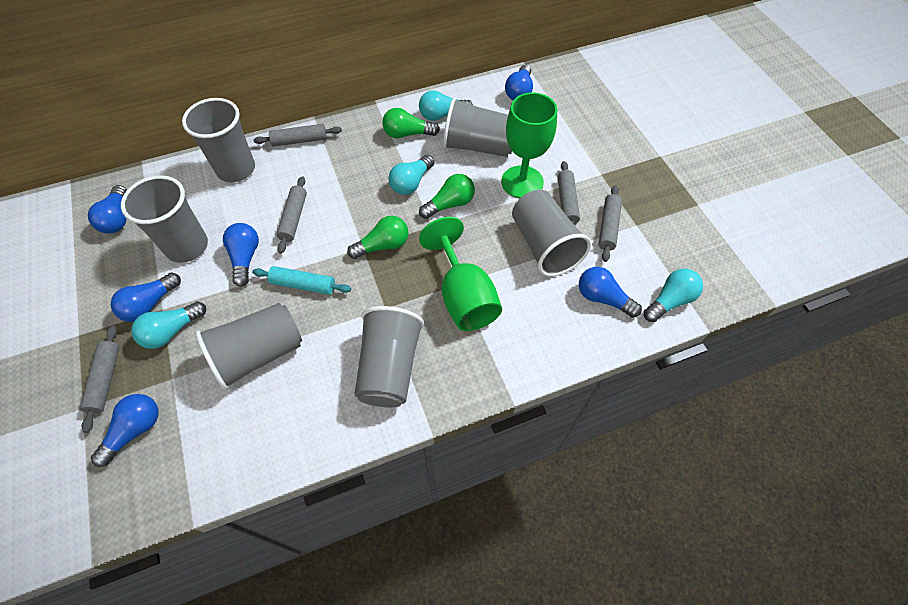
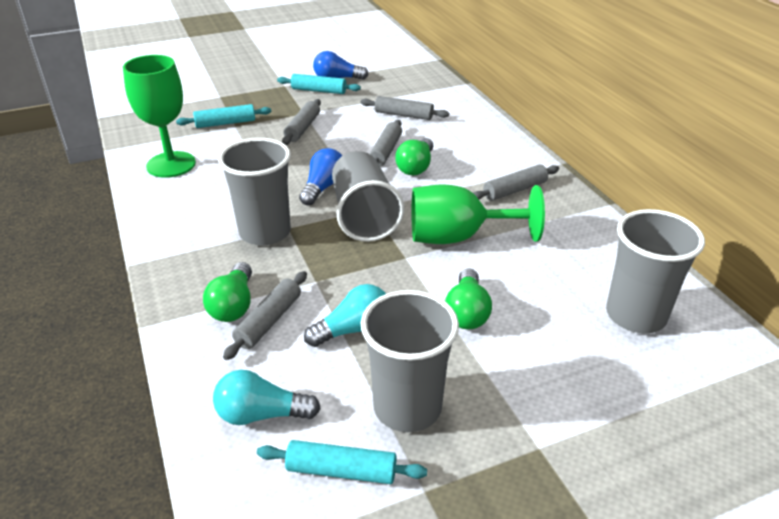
blue light bulb: [88,185,127,234] [91,394,159,467] [111,272,181,322] [223,223,259,287] [505,65,533,100] [579,267,642,318] = 6 -> [299,148,342,206] [313,51,369,80] = 2
grey cup: [121,175,208,263] [182,98,255,182] [195,303,302,390] [354,306,424,407] [443,97,512,157] [512,190,591,276] = 6 -> [218,138,291,246] [332,151,404,242] [361,290,459,432] [606,209,705,333] = 4
turquoise light bulb: [131,301,206,349] [389,155,434,195] [419,90,473,121] [644,269,703,322] = 4 -> [213,370,321,425] [304,284,386,347] = 2
turquoise rolling pin: [252,266,351,295] = 1 -> [176,104,272,128] [257,440,427,484] [277,74,361,94] = 3

